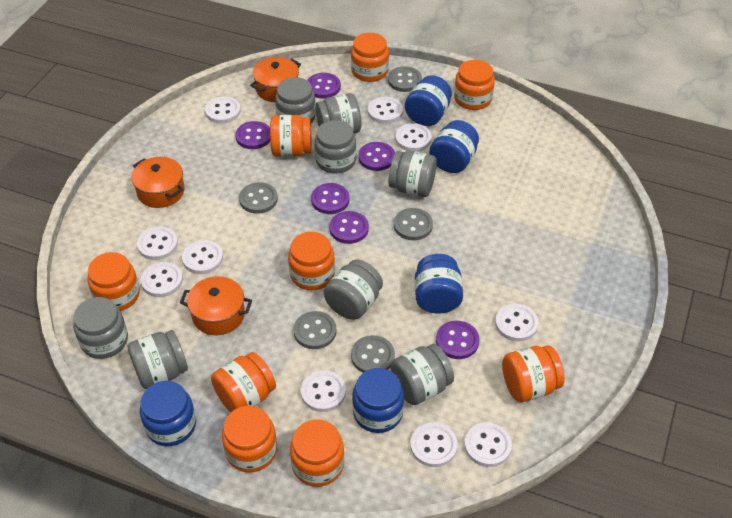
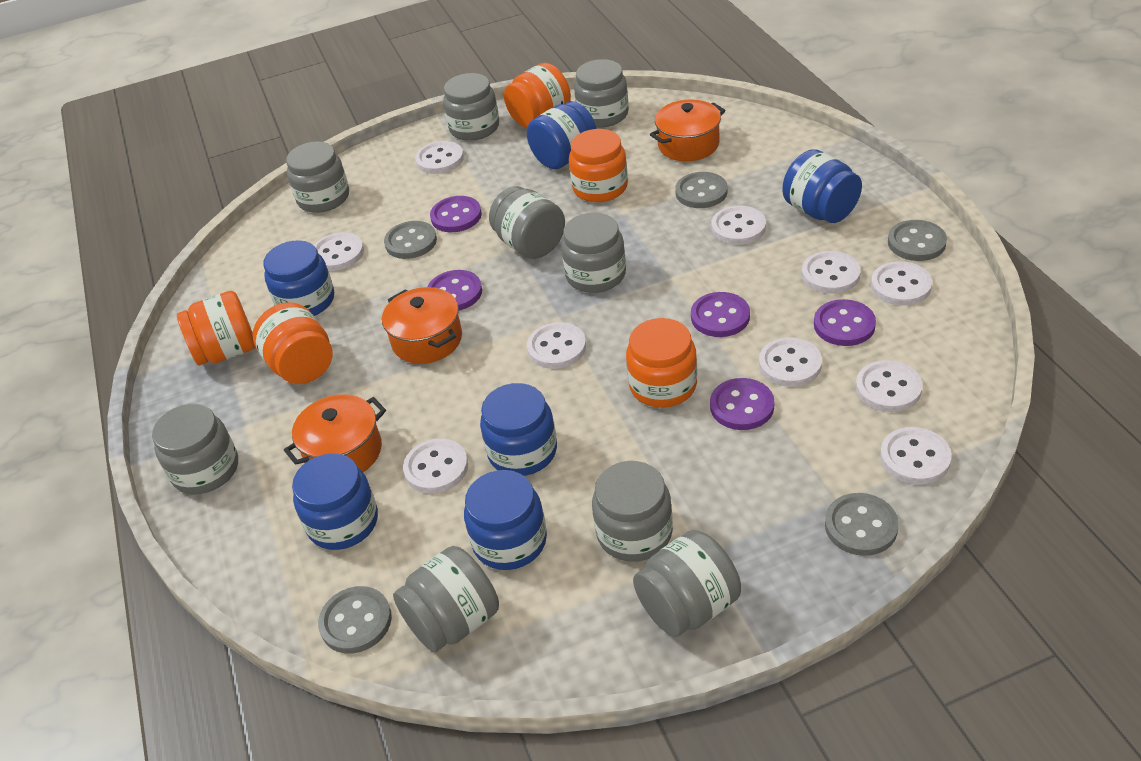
blue jar: [140,381,196,446] [352,368,404,433] [405,75,452,126] [415,254,463,314] [429,120,479,173] = 5 -> [263,240,334,316] [292,453,378,550] [464,470,547,570] [480,383,557,476] [527,101,597,169] [783,149,862,223] = 6
grey jar: [73,297,128,359] [127,330,188,389] [275,77,316,123] [315,93,362,134] [315,120,356,174] [324,260,383,320] [388,151,437,197] [390,344,454,405] = 8 -> [152,404,238,495] [286,141,349,213] [393,546,499,652] [443,73,499,141] [489,186,565,259] [561,213,626,293] [574,59,629,127] [592,461,673,562] [633,530,741,637] = 9
orange jar: [87,252,140,311] [211,352,276,412] [222,406,277,472] [270,115,311,157] [288,232,335,290] [290,419,344,487] [351,33,389,82] [454,60,495,110] [502,345,565,402] = 9 -> [177,291,255,365] [253,302,333,384] [504,63,571,128] [569,129,628,202] [626,318,697,408] = 5
purple button: [235,121,270,149] [307,73,341,99] [311,183,349,214] [329,211,369,244] [358,142,395,171] [436,321,479,359] = 6 -> [427,270,482,311] [430,196,482,232] [691,292,750,337] [710,378,774,430] [814,299,876,346] = 5

